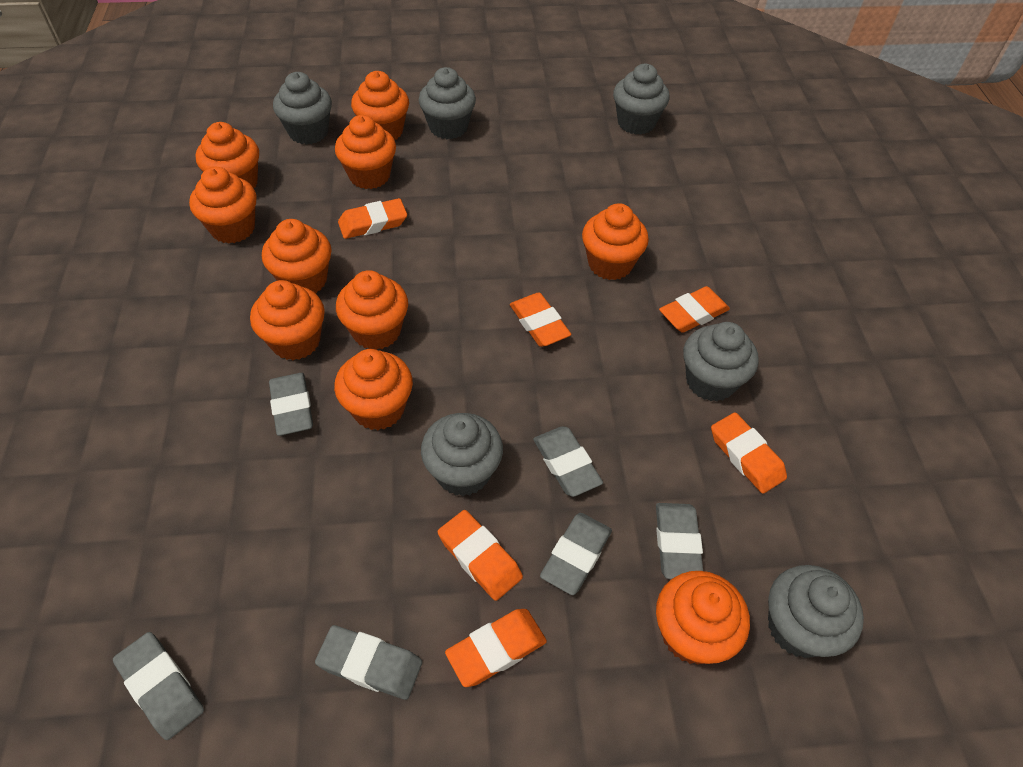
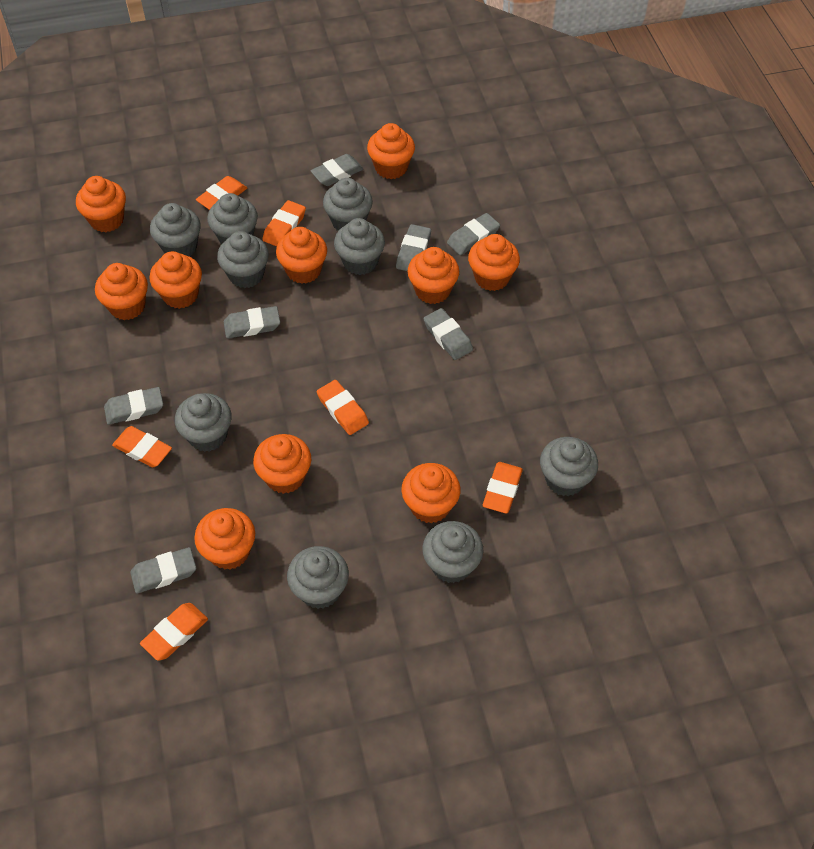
grey cupcake: [273,72,332,145] [419,67,476,139] [421,413,503,496] [613,64,670,135] [683,322,759,402] [768,565,864,658] = 6 -> [150,203,201,257] [175,393,232,452] [207,193,258,244] [217,231,269,288] [287,546,349,609] [323,178,373,231] [334,218,385,275] [422,521,483,583] [540,437,598,496] = 9
grey eraser: [113,632,204,740] [269,373,313,436] [315,625,422,700] [533,426,603,497] [540,513,612,595] [656,503,703,579] = 6 -> [104,387,163,425] [130,547,196,593] [224,306,280,338] [311,154,363,186] [396,224,431,271] [423,308,473,360] [447,213,500,255] = 7

